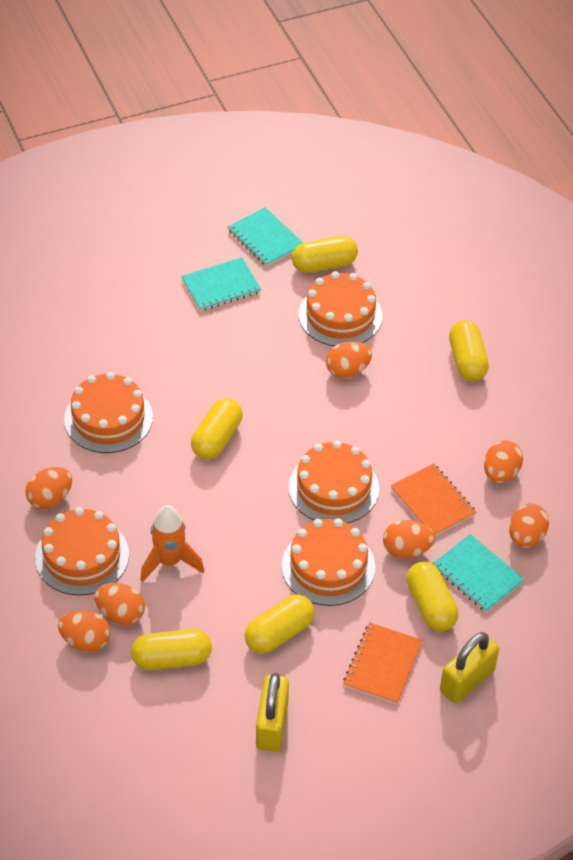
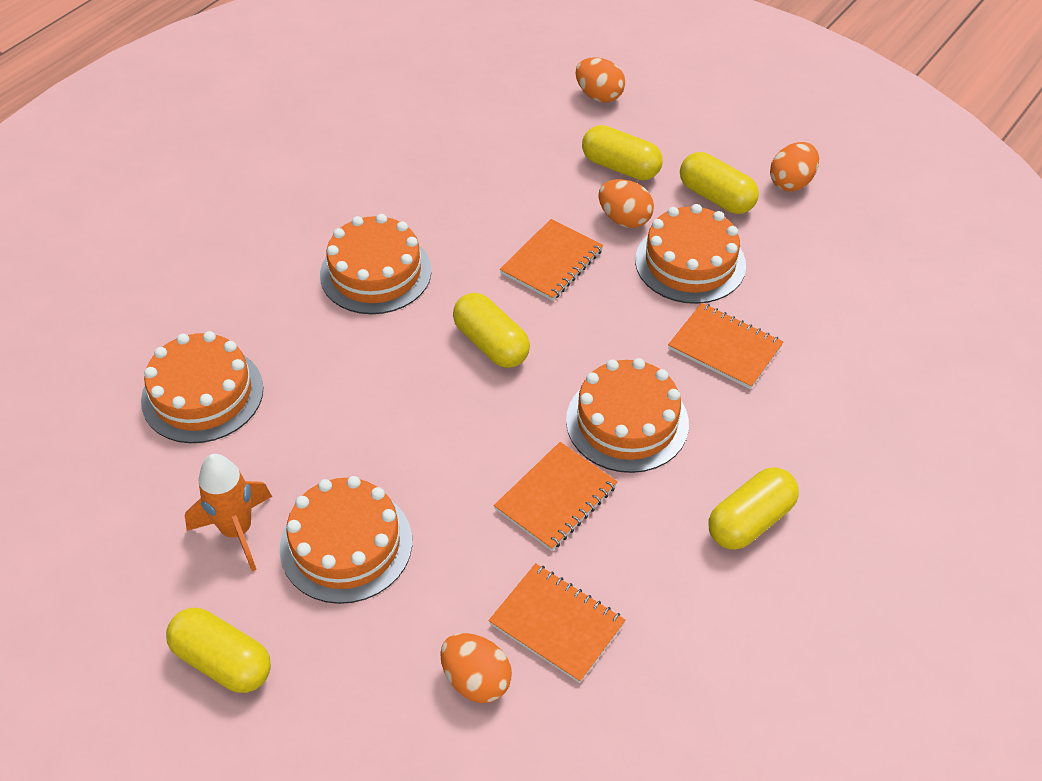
orange egg: [26,467,72,510] [58,610,111,652] [95,583,145,625] [326,341,372,378] [383,520,435,559] [484,440,523,483] [509,504,549,548] = 7 -> [440,633,512,703] [576,57,625,102] [598,179,654,228] [770,142,819,192] = 4
orange notebook: [343,622,423,705] [391,463,476,536] = 2 -> [489,563,626,683] [494,442,618,551] [500,219,603,301] [668,303,783,389] = 4
turquoise notebook: [181,257,261,311] [228,207,303,267] [432,534,525,612] = 3 -> none = 0
yellow capsule: [131,629,212,670] [191,398,243,459] [244,594,315,654] [292,236,358,273] [406,562,459,631] [449,320,489,381] = 6 -> [166,608,271,693] [453,293,530,368] [582,125,662,180] [680,152,759,214] [709,467,799,550] = 5
yellow padlock: [256,673,289,752] [440,632,499,704] = 2 -> none = 0

